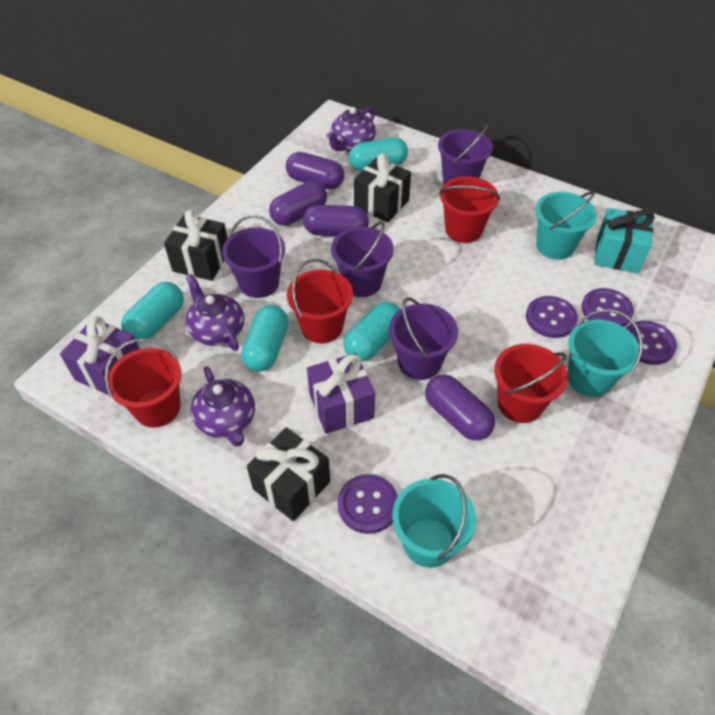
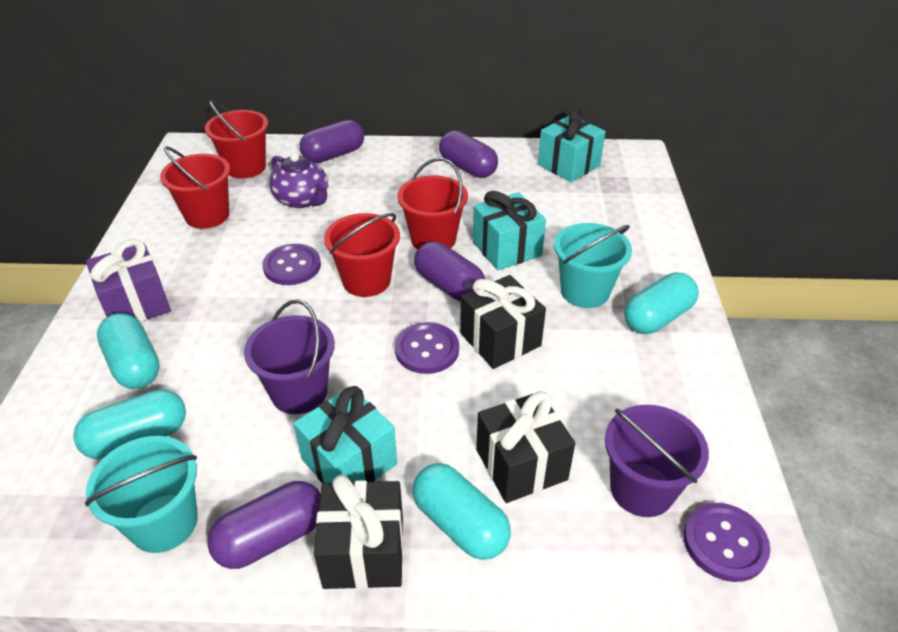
purple bucket: [222,215,285,298] [331,221,394,297] [389,297,458,380] [438,124,493,184] = 4 -> [244,299,335,414] [605,405,709,517] = 2
purple button: [338,474,398,534] [526,296,578,338] [581,288,634,327] [626,321,677,365] = 4 -> [262,244,321,285] [395,322,459,374] [683,503,770,582] = 3
purple gift: [60,316,139,395] [307,353,375,434] = 2 -> [86,239,171,322] = 1
purple teapot: [186,274,244,351] [191,366,255,447] [327,107,376,151] = 3 -> [269,153,329,208] = 1
turquoise bucket: [392,474,476,568] [536,191,597,260] [567,309,643,397] = 3 -> [85,436,198,553] [554,223,632,308] = 2
turquoise gift: [594,208,655,273] = 1 -> [293,386,397,483] [473,191,546,270] [538,108,606,182] = 3

